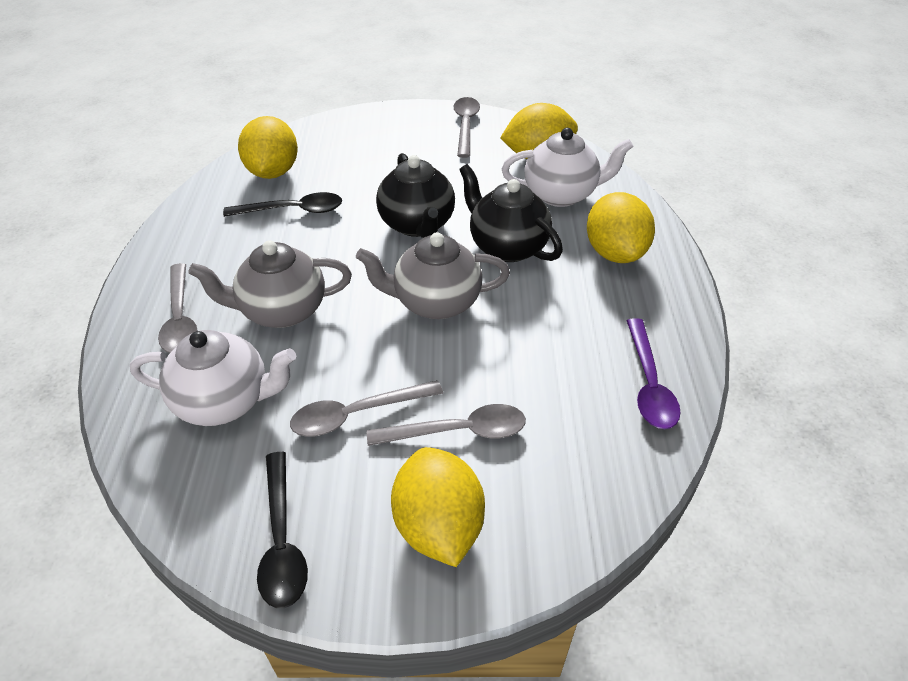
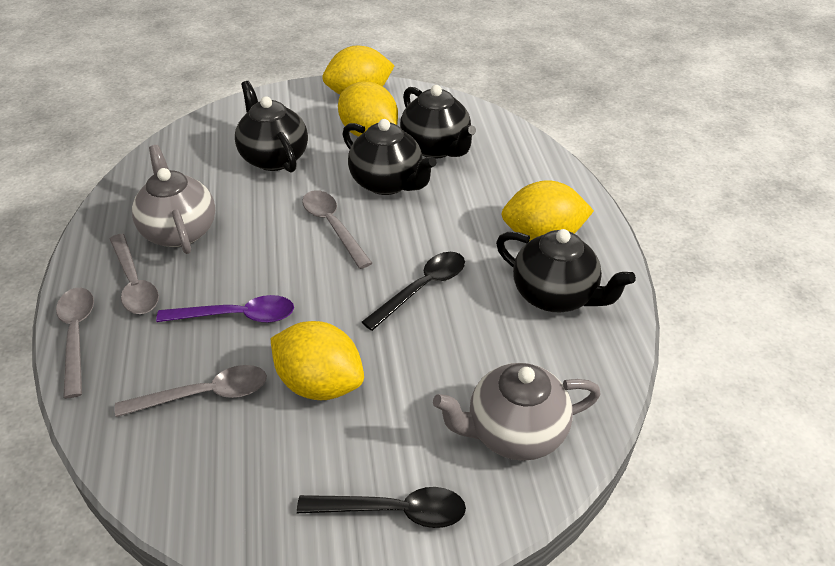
black teapot: [376,153,455,238] [459,164,563,262] = 2 -> [235,81,308,173] [342,119,437,195] [400,85,476,159] [496,229,636,312] = 4
white teapot: [130,330,296,426] [502,128,634,207] = 2 -> none = 0

